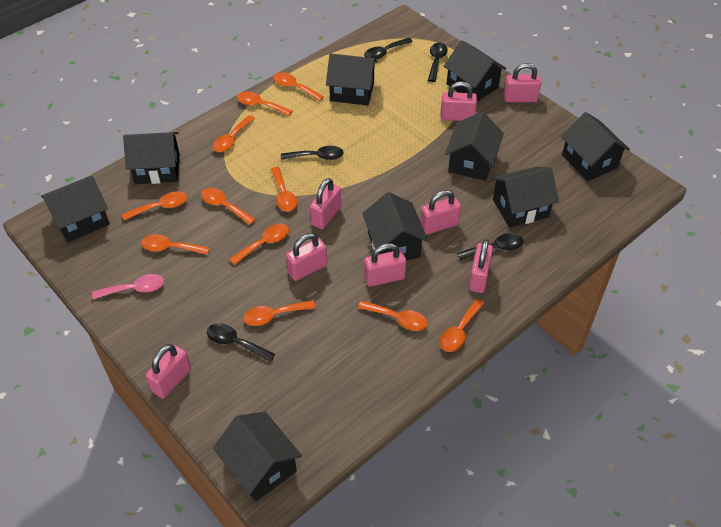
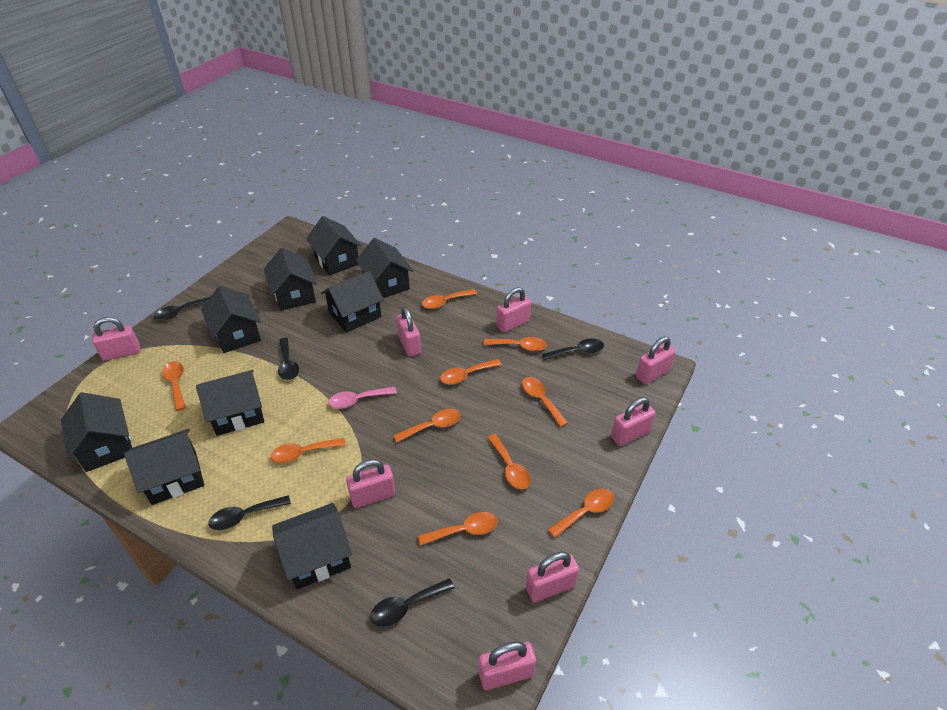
orange spoon: [122,191,187,220] [141,234,210,255] [201,188,255,225] [213,115,255,152] [229,224,289,265] [237,92,292,116] [243,300,316,326] [271,167,297,212] [274,72,324,101] [358,300,428,331] [439,299,484,352] = 11 -> [162,361,186,411] [271,438,346,463] [393,409,461,443] [418,512,498,546] [422,289,477,309] [440,359,502,385] [484,337,547,351] [487,434,531,489] [522,377,568,427] [548,489,614,538] = 10

